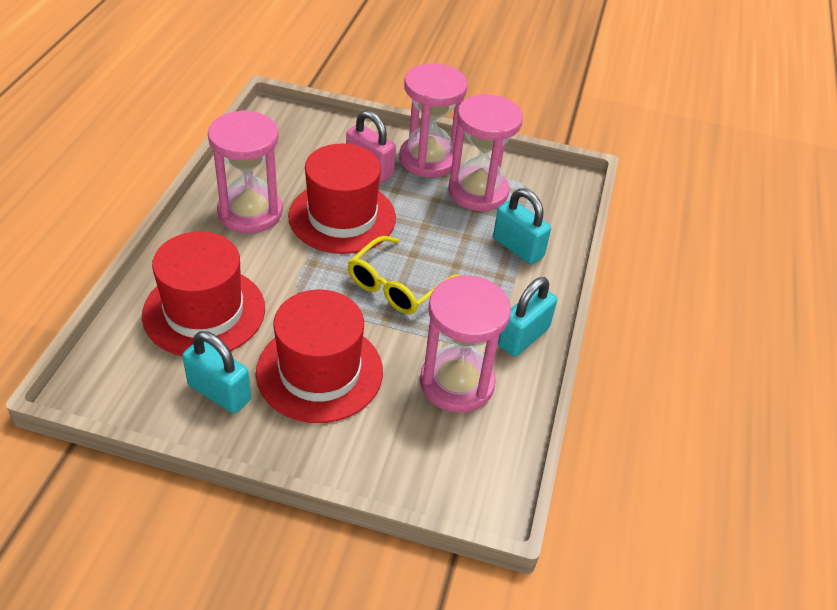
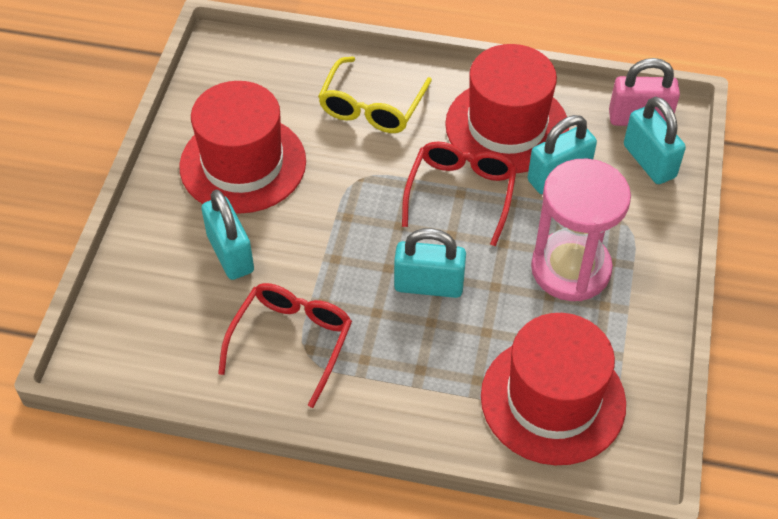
pink hourglass: [208,110,283,234] [399,63,468,177] [420,275,511,413] [448,94,523,211] = 4 -> [531,159,631,301] = 1
red glasses: none = 0 -> [218,283,352,408] [402,141,517,246] = 2
turquoise padlock: [182,331,251,413] [493,188,551,265] [498,277,557,357] = 3 -> [201,189,254,280] [394,228,466,298] [528,115,597,194] [624,97,686,184] = 4

